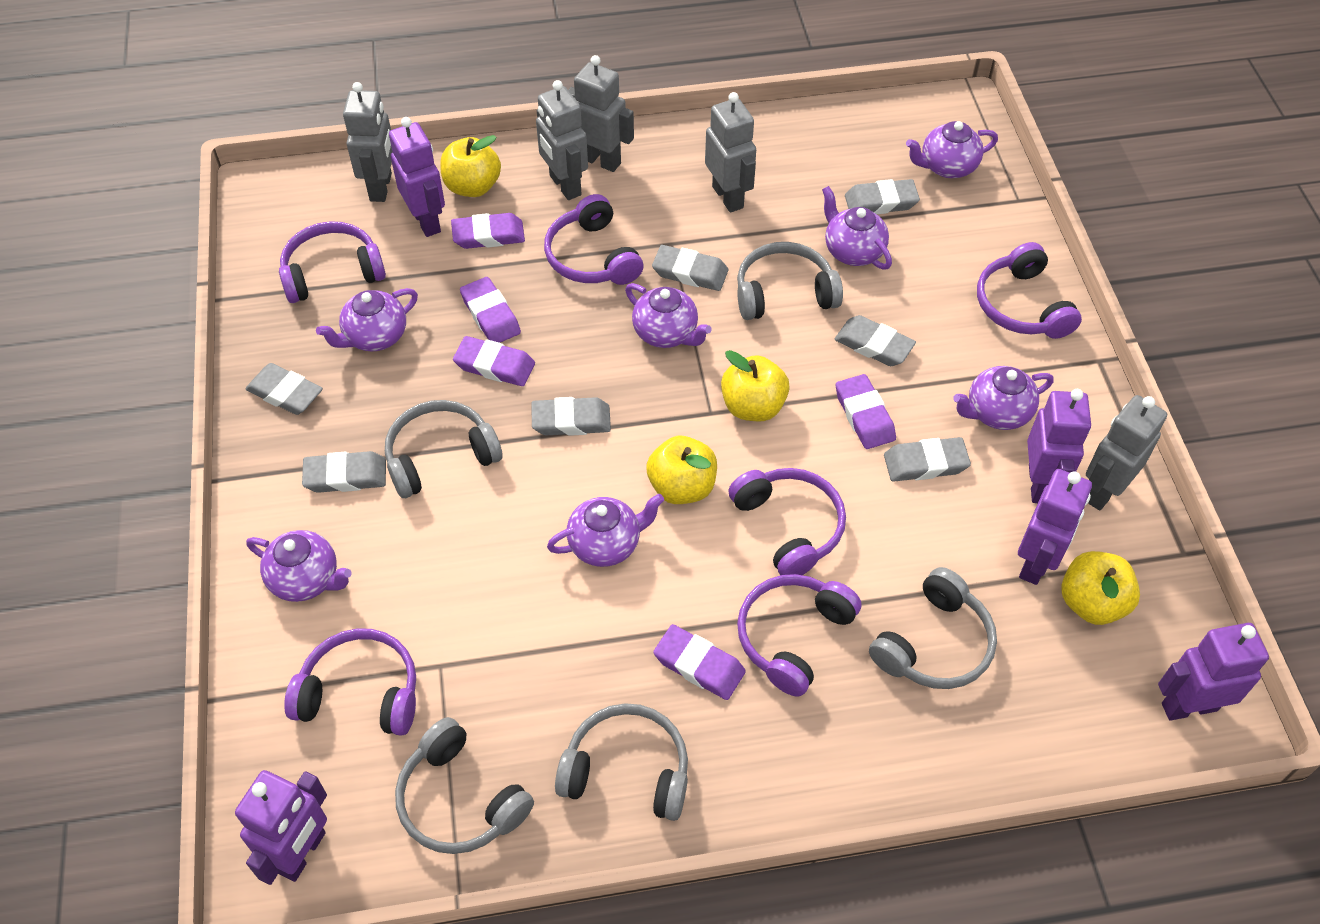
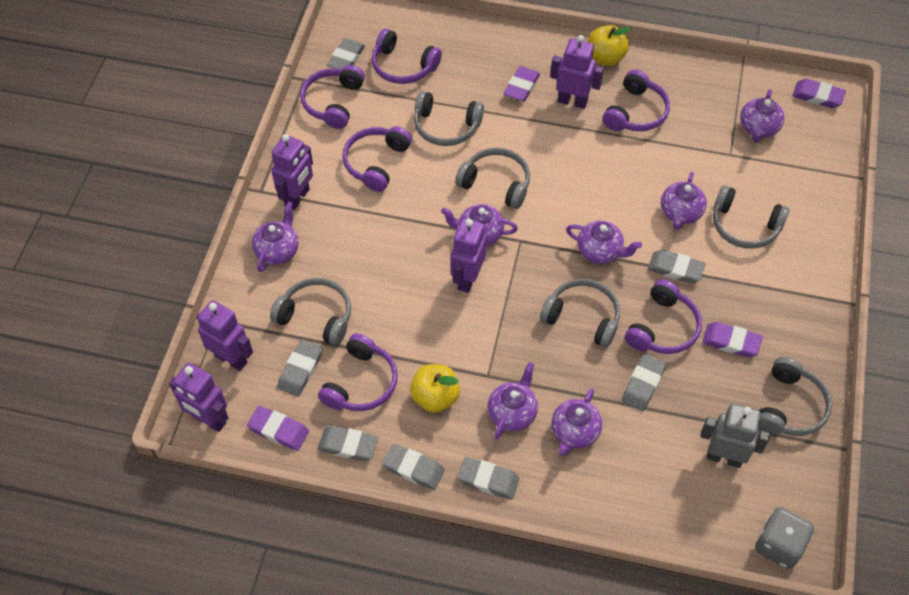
grey dice: none = 0 -> [755,507,814,569] = 1
grey headphones: [385,400,503,498] [395,717,534,854] [555,703,688,821] [737,242,843,320] [869,567,997,689] = 5 -> [270,278,351,346] [414,91,484,146] [455,148,530,209] [540,279,620,348] [713,185,789,249] [759,357,832,436] = 6
grey robot: [343,82,392,202] [536,80,588,200] [568,55,634,172] [705,92,756,212] [1086,395,1167,510] = 5 -> [700,404,770,468] = 1
purple eraser: [451,213,525,249] [453,336,535,386] [460,277,521,343] [653,624,746,700] [836,374,896,449] = 5 -> [247,406,309,451] [504,66,540,102] [702,322,763,357] [792,78,846,108] = 4
yellow apple: [440,135,501,197] [646,436,717,504] [721,350,790,421] [1061,551,1140,625] = 4 -> [410,364,460,413] [588,25,632,66] = 2

